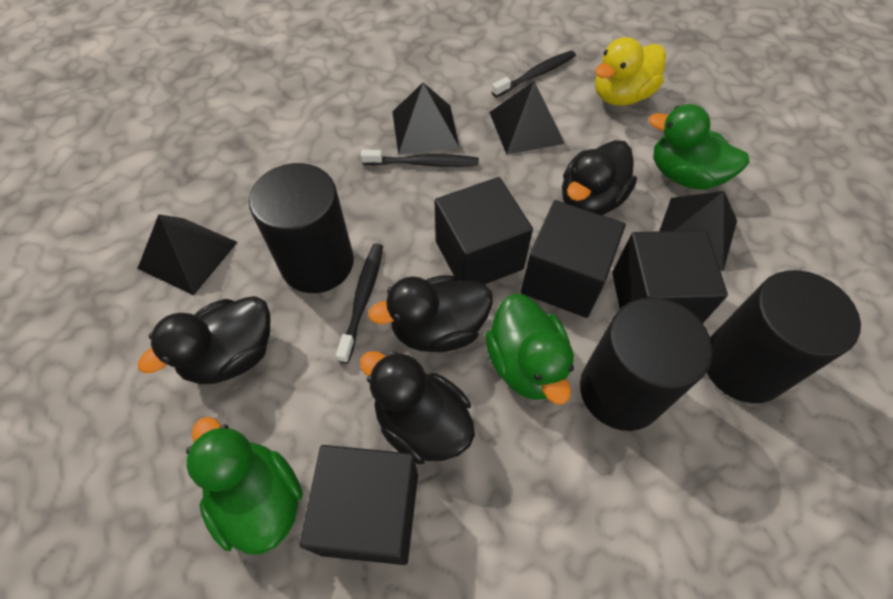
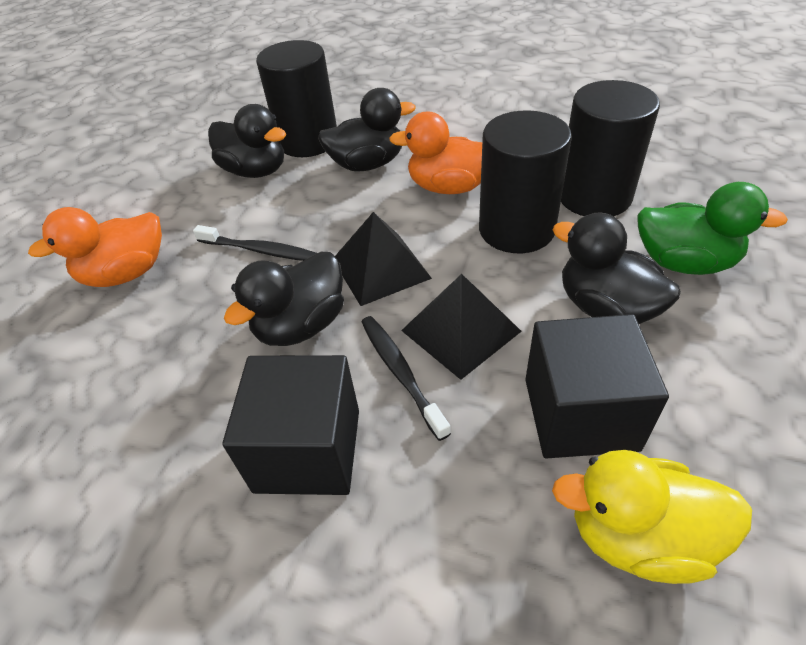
black cube: [300,445,418,565] [435,177,533,284] [521,200,626,318] [612,230,728,323] = 4 -> [222,355,359,495] [525,314,669,459] = 2
black pyramid: [137,214,237,295] [392,83,459,154] [489,81,565,154] [659,191,737,271] = 4 -> [335,212,432,306] [401,274,522,380] = 2
black toothbrush: [336,243,383,363] [361,150,479,167] [492,50,576,97] = 3 -> [193,225,317,261] [362,316,451,441] = 2
green duck: [186,417,303,554] [485,294,574,404] [649,104,749,190] = 3 -> [637,182,788,275] = 1
orange duck: none = 0 -> [28,207,162,287] [389,111,482,194] = 2

